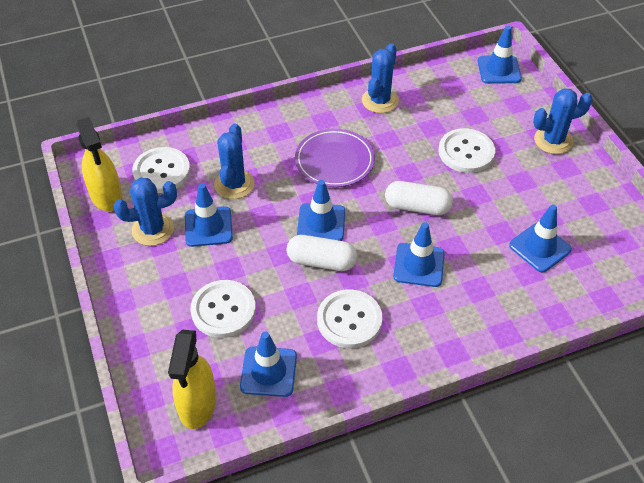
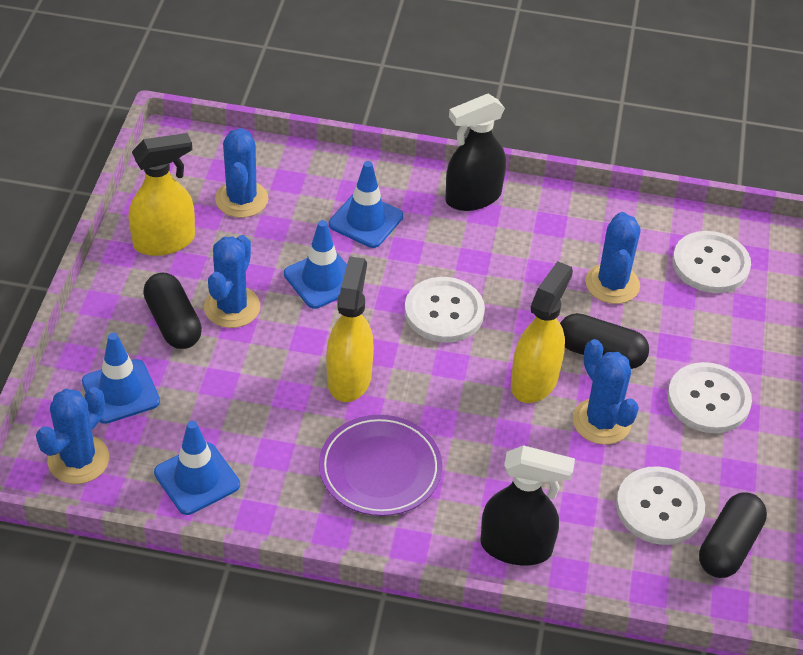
black capsule: none = 0 -> [143,273,202,349] [560,313,649,369] [699,492,767,578] = 3
black spray bottle: none = 0 -> [446,94,506,211] [481,445,575,565] = 2
blue cactus: [113,178,177,246] [214,124,255,199] [362,43,399,113] [533,88,593,154] = 4 -> [36,387,109,484] [204,235,260,328] [215,128,269,218] [573,339,639,445] [585,212,640,304] = 5
blue traffic cone: [185,183,233,247] [240,331,297,397] [297,180,345,241] [393,222,445,287] [478,26,522,84] [509,205,572,272] = 6 -> [82,333,160,424] [154,421,240,515] [284,220,347,309] [329,161,403,248] = 4
white capsule: [286,235,357,271] [385,181,453,215] = 2 -> none = 0
yellow spray bottle: [76,117,123,211] [168,330,216,429] = 2 -> [129,133,195,256] [326,256,374,402] [511,261,573,403] = 3

